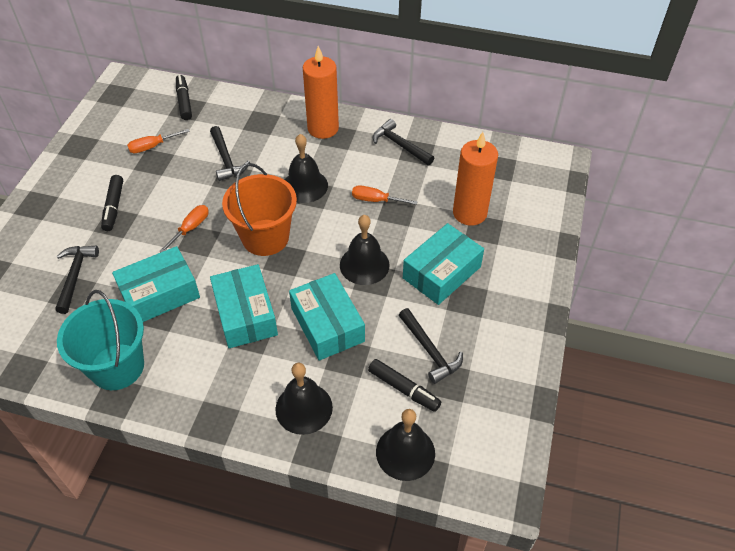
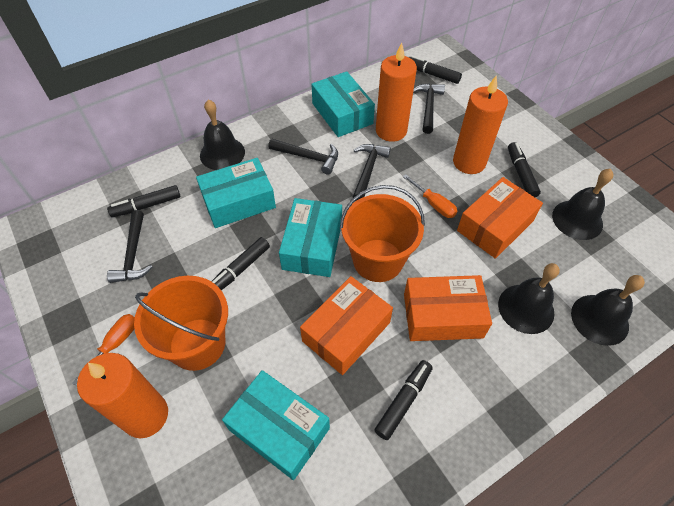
black marker: [101,175,123,231] [176,75,192,120] [368,359,441,412] = 3 -> [107,185,181,217] [211,237,270,290] [374,360,433,440] [409,56,462,84] [508,142,541,197] = 5
orange box: none = 0 -> [300,276,393,375] [404,275,492,341] [457,177,543,259] = 3
orange bucket: [222,163,297,256] = 1 -> [134,276,228,371] [340,185,425,282] = 2
orange candle: [303,46,339,139] [453,132,498,226] = 2 -> [77,353,168,438] [376,43,417,142] [453,75,508,174] = 3
orange screwdriver: [127,129,190,154] [159,205,208,252] [352,185,418,205] = 3 -> [72,314,135,386] [403,174,457,218] = 2
turquoise bucket: [57,290,144,390] = 1 -> none = 0

